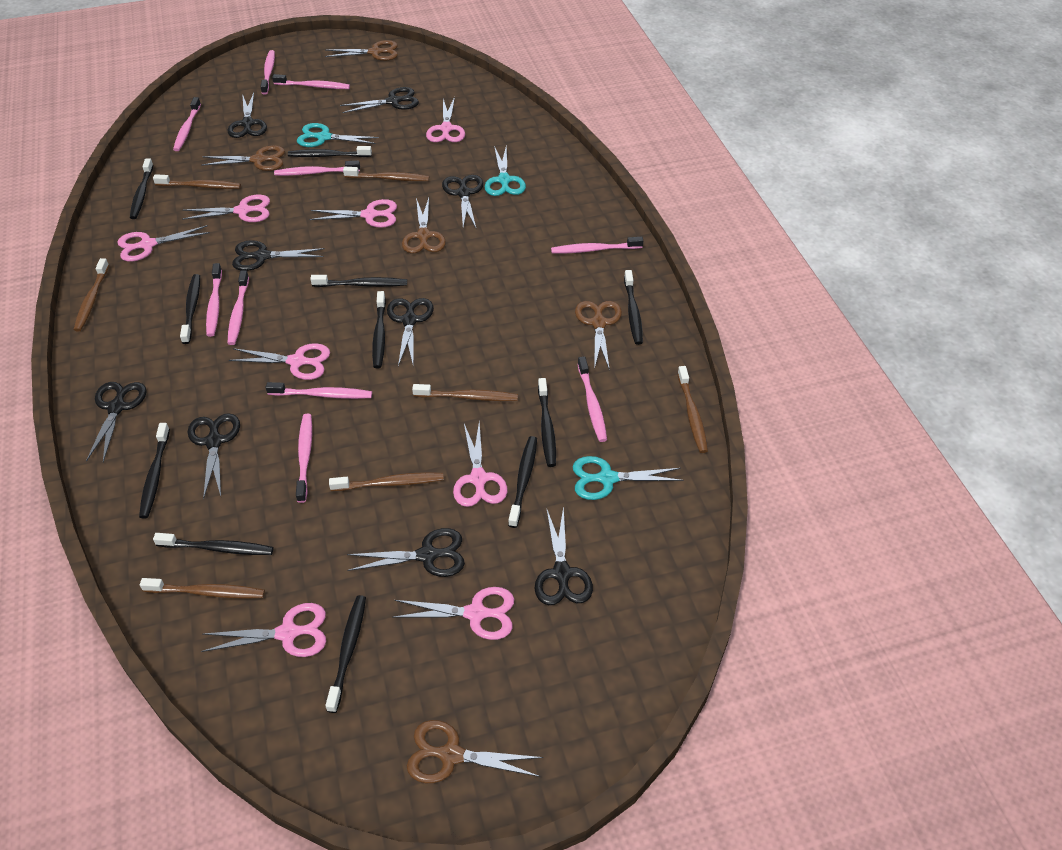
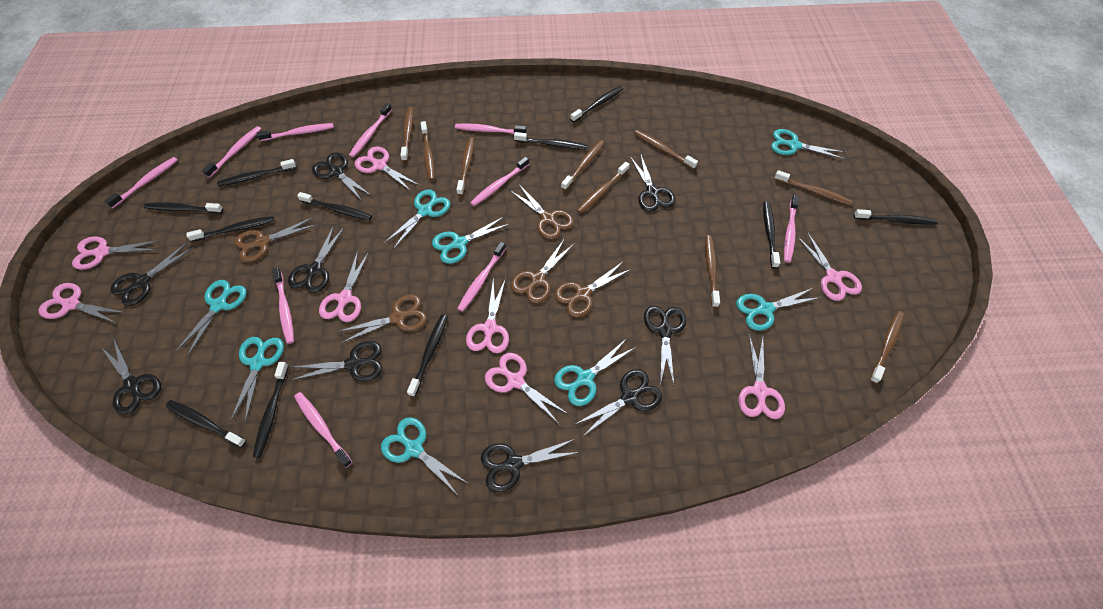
brown toothbrush: [74,258,109,332] [140,578,265,599] [153,174,241,189] [329,472,444,491] [343,167,429,181] [412,384,518,401] [677,366,708,453] = 7 -> [400,107,413,162] [420,121,435,181] [456,137,474,196] [561,140,605,191] [577,162,630,214] [634,130,698,169] [705,235,720,308] [774,170,853,206] [870,311,904,384] = 9
turquoise scissors: [297,123,379,147] [485,146,526,196] [573,456,683,500] = 3 -> [175,280,247,357] [231,337,284,423] [381,417,469,494] [384,189,450,249] [432,216,509,264] [554,338,636,406] [736,288,821,331] [771,129,845,159] = 8

